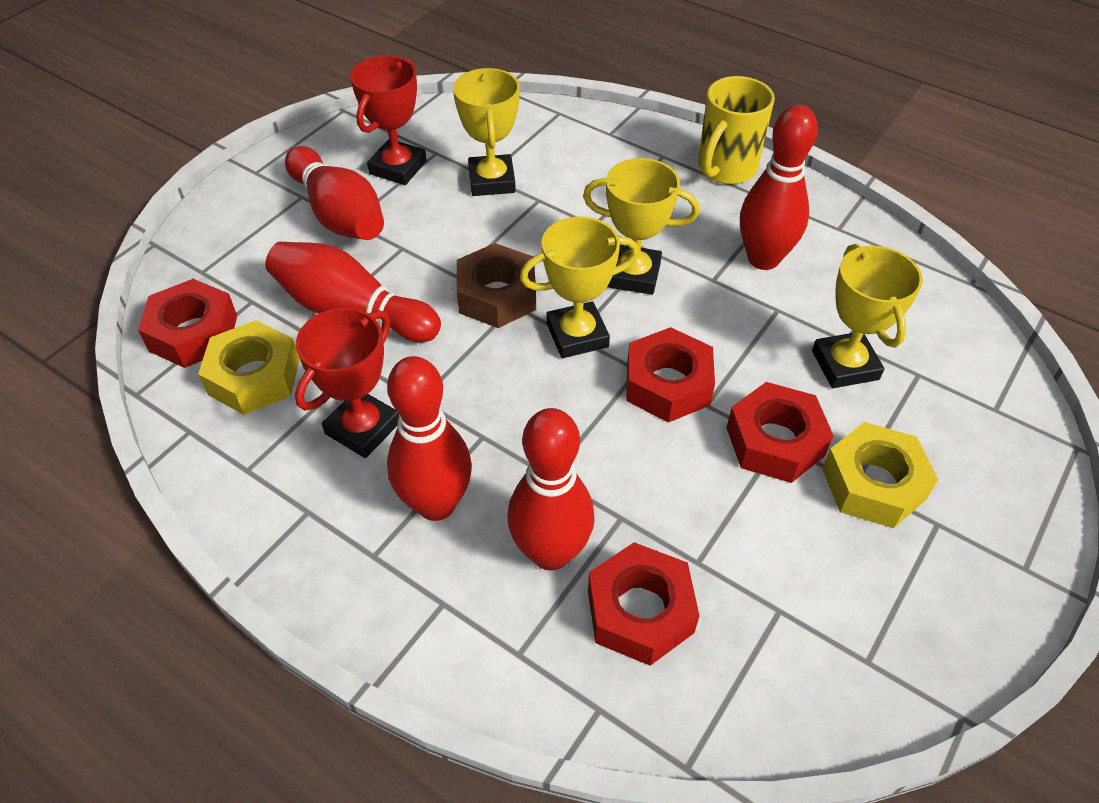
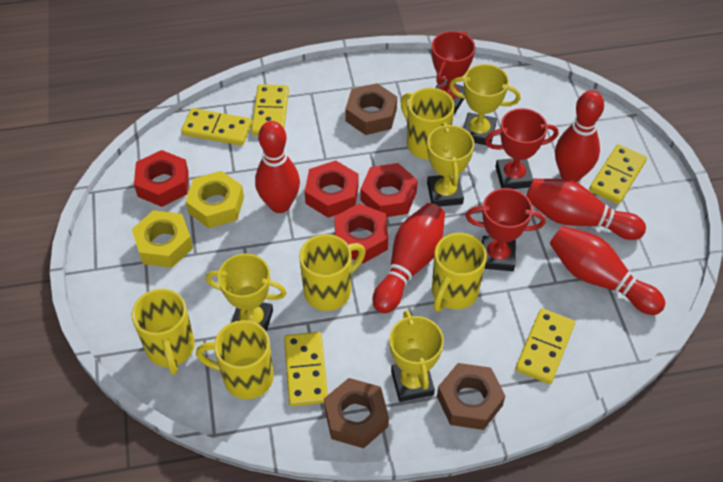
brown nut: [457,243,536,328] = 1 -> [324,378,389,448] [345,83,397,135] [437,363,505,430] = 3
red trophy: [295,308,399,458] [350,55,427,185] = 2 -> [432,31,475,113] [465,188,545,271] [485,108,558,189] = 3
yellow domino: none = 0 -> [181,108,252,146] [251,84,289,135] [284,332,328,406] [516,308,575,384] [589,144,647,204] = 5
yellow mug: [698,76,775,184] = 1 -> [132,289,195,375] [196,320,274,399] [299,234,366,311] [401,88,454,160] [432,233,487,312] = 5

